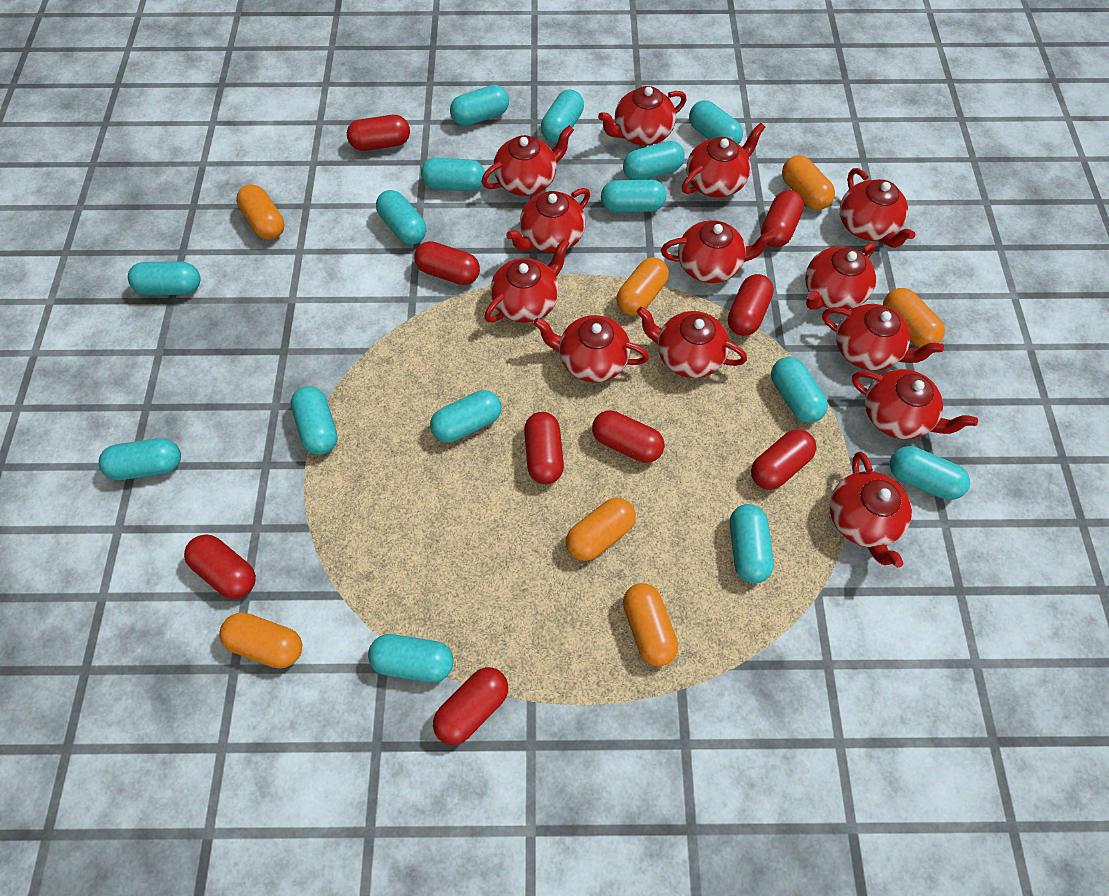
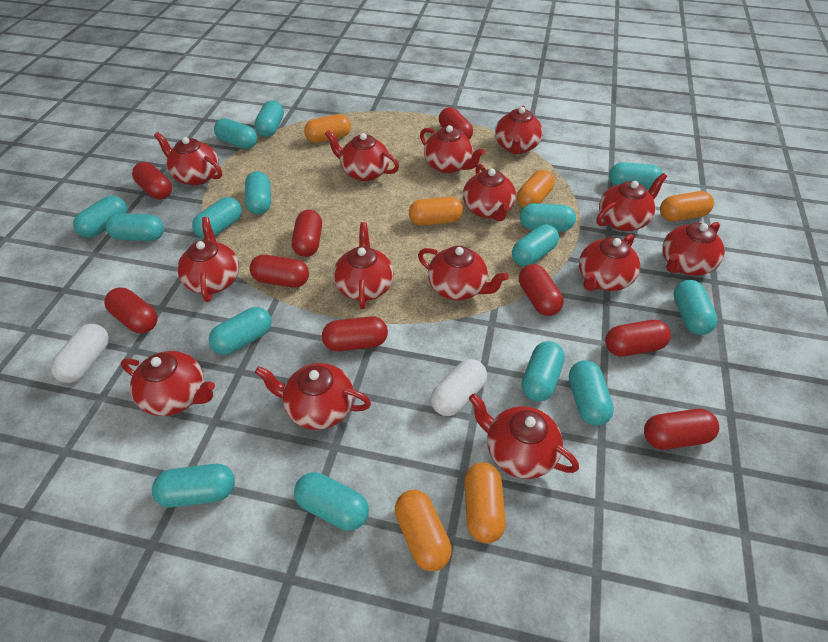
orange capsule: [219,612,302,668] [236,184,284,240] [566,498,636,561] [616,257,669,315] [623,583,678,667] [782,155,835,210] [883,288,945,347] = 7 -> [304,114,351,143] [395,490,452,571] [409,197,463,226] [464,462,506,543] [517,170,555,208] [660,191,714,221] = 6
red teapot: [482,125,574,196] [484,239,570,323] [506,188,590,253] [533,315,649,383] [598,86,686,146] [637,307,747,378] [661,220,776,283] [682,123,765,198] [805,243,876,310] [822,304,944,371] [830,452,912,568] [840,168,916,248] [852,369,978,439] = 13 -> [121,351,215,416] [154,132,222,185] [177,217,239,302] [255,363,371,430] [325,130,399,181] [334,222,394,309] [418,246,509,300] [420,125,485,173] [463,164,516,221] [469,393,579,479] [495,105,543,154] [579,234,640,291] [596,173,667,231] [662,222,725,275] = 14
white capsule: none = 0 -> [51,324,109,383] [431,359,487,416] = 2

